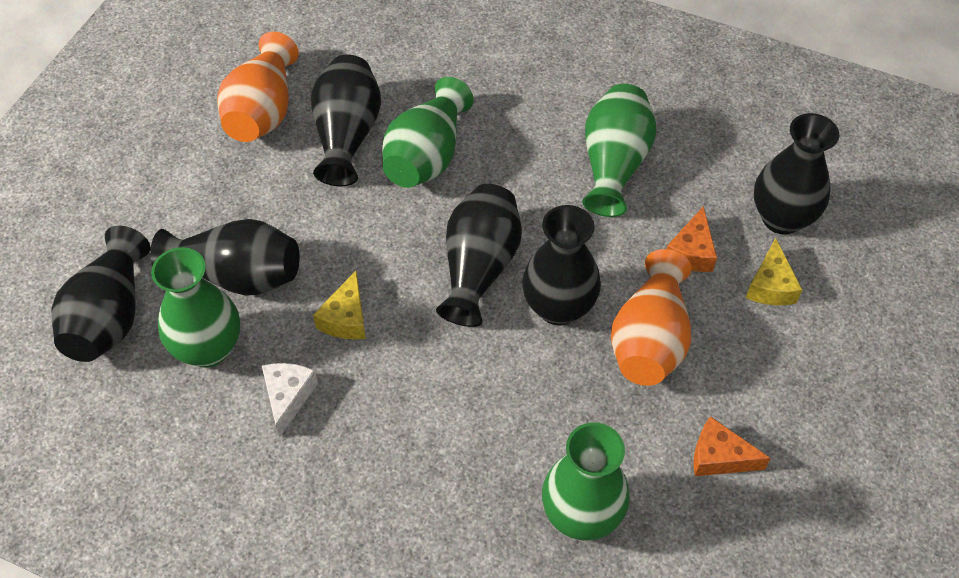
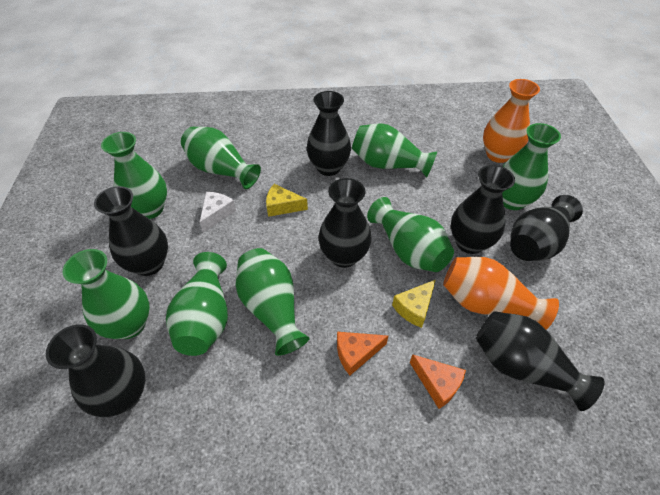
black vase: [52,226,150,362] [150,219,300,296] [311,55,381,186] [436,184,522,327] [522,205,601,326] [754,113,839,235] = 6 -> [46,324,145,417] [94,186,168,276] [307,91,351,176] [318,178,371,268] [451,165,515,254] [476,311,605,411] [510,195,583,261] = 7
green vase: [151,247,240,368] [382,77,474,188] [542,422,630,540] [582,84,656,217] = 4 -> [63,249,150,339] [101,132,167,219] [166,252,228,356] [181,127,261,189] [235,248,309,356] [352,123,437,178] [367,197,454,272] [502,123,561,210] = 8

